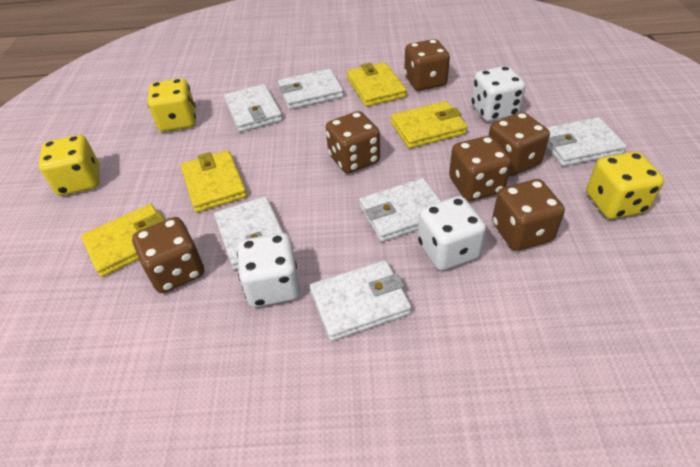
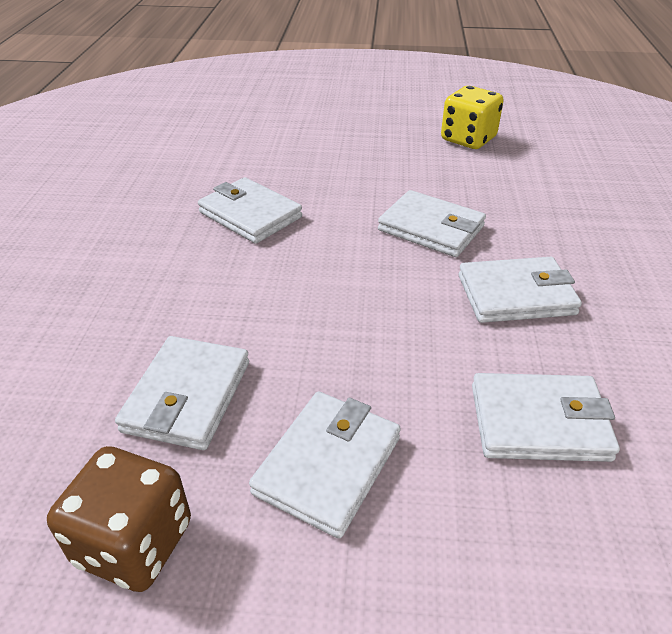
brown dice: [132,217,204,293] [326,111,380,173] [404,39,450,91] [449,136,511,201] [489,112,550,176] [492,179,565,251] = 6 -> [47,446,191,592] = 1
white dice: [237,233,300,307] [418,196,486,271] [471,66,526,122] = 3 -> none = 0
yellow dice: [39,135,100,196] [148,78,196,132] [586,152,664,219] = 3 -> [441,86,503,149] = 1
yellow wallet: [81,204,165,277] [181,150,247,213] [347,62,407,107] [391,101,467,149] = 4 -> none = 0

